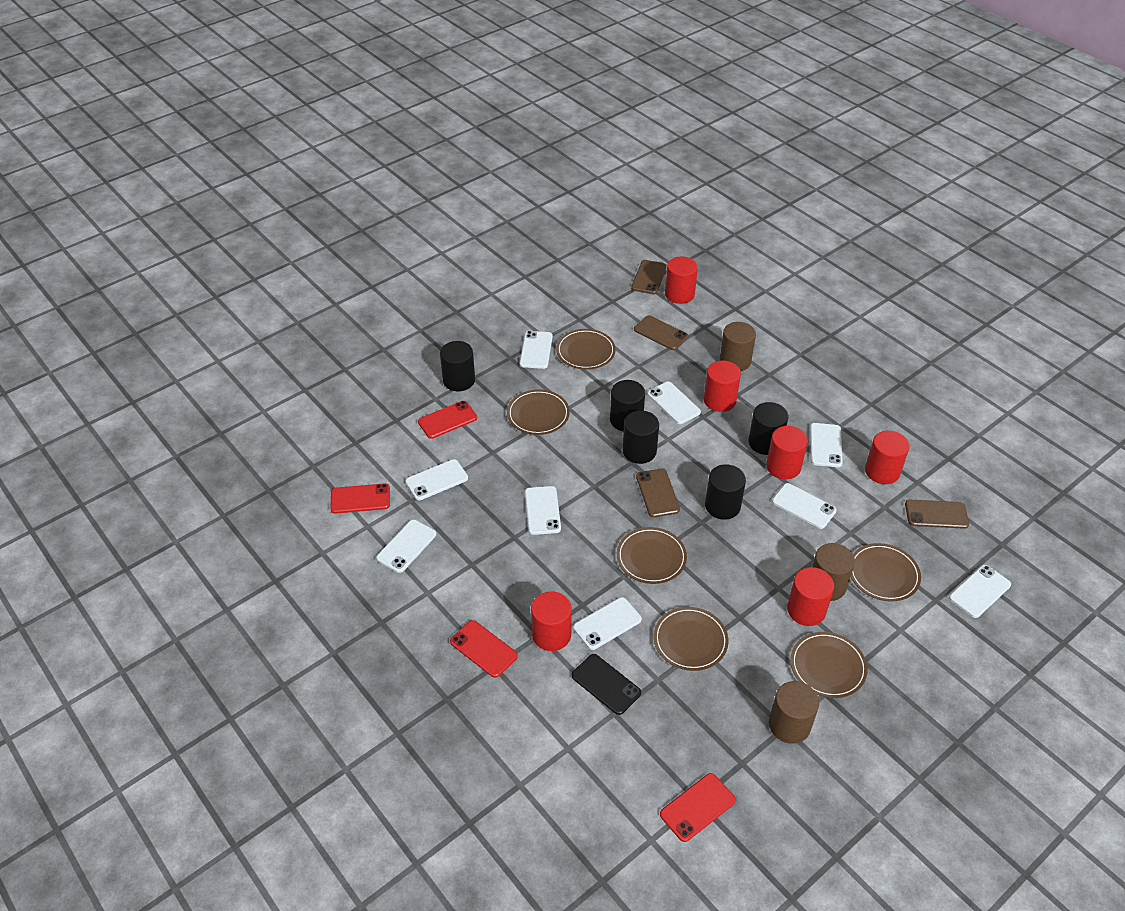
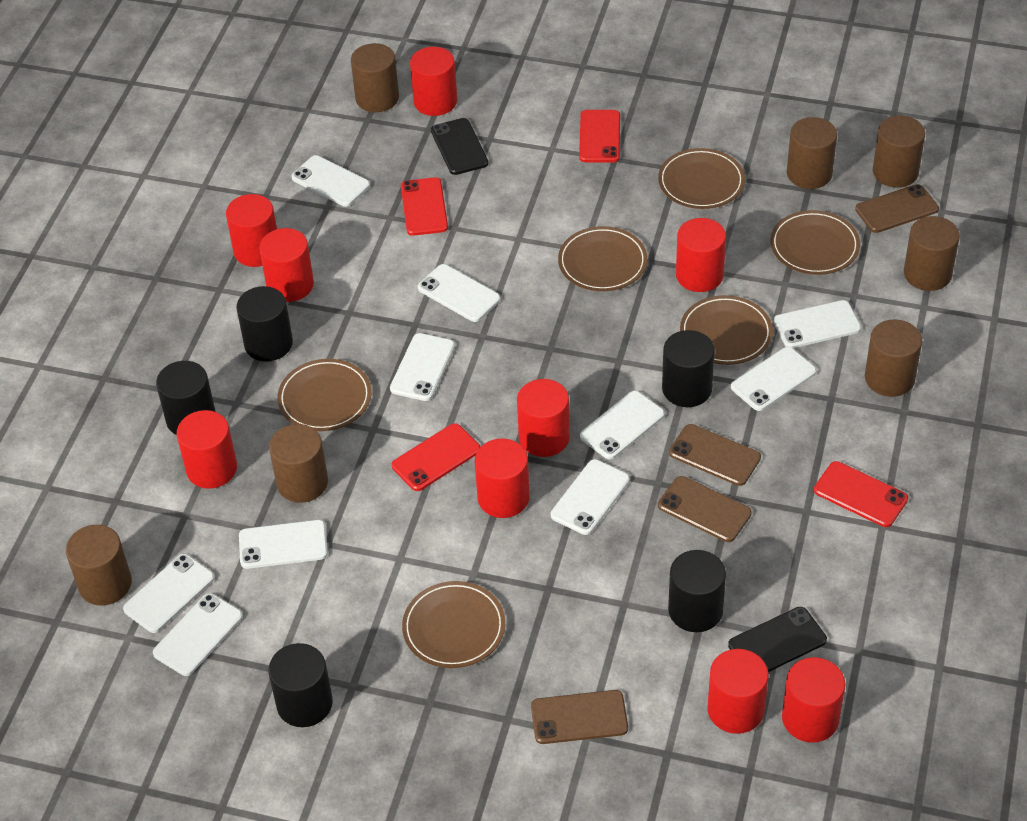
black phone: [571,654,641,715] = 1 -> [431,118,488,175] [728,607,827,672] = 2
brown cylinder: [720,322,756,371] [769,681,819,744] [812,543,855,601] = 3 -> [66,525,132,606] [269,424,328,503] [351,43,399,112] [787,117,837,189] [865,320,922,397] [873,116,925,188] [904,216,960,291] = 7
red cylinder: [531,592,572,651] [665,257,698,304] [704,361,741,412] [766,426,808,479] [787,567,834,626] [865,431,910,484] = 6 -> [177,410,237,489] [226,194,277,267] [259,228,314,302] [410,47,457,116] [475,439,530,518] [517,379,570,457] [676,218,726,292] [707,649,769,734] [782,657,845,743] = 9
white phone: [376,520,436,573] [406,459,468,500] [520,331,553,369] [525,486,561,535] [573,597,642,650] [648,382,701,424] [772,483,836,529] [810,423,843,467] [949,565,1011,618] = 9 -> [123,554,215,633] [153,593,243,676] [239,520,328,569] [291,155,370,207] [390,333,455,401] [418,264,500,322] [551,459,630,535] [580,391,665,459] [731,347,816,411] [773,300,861,348] = 10

